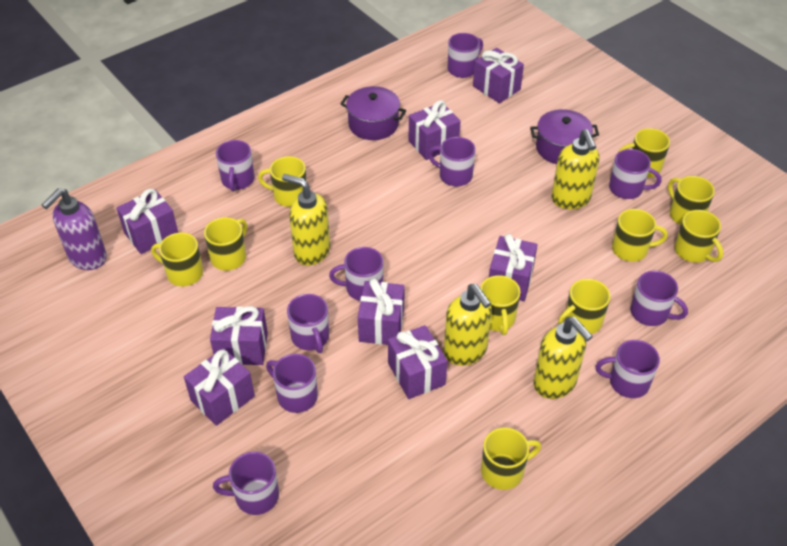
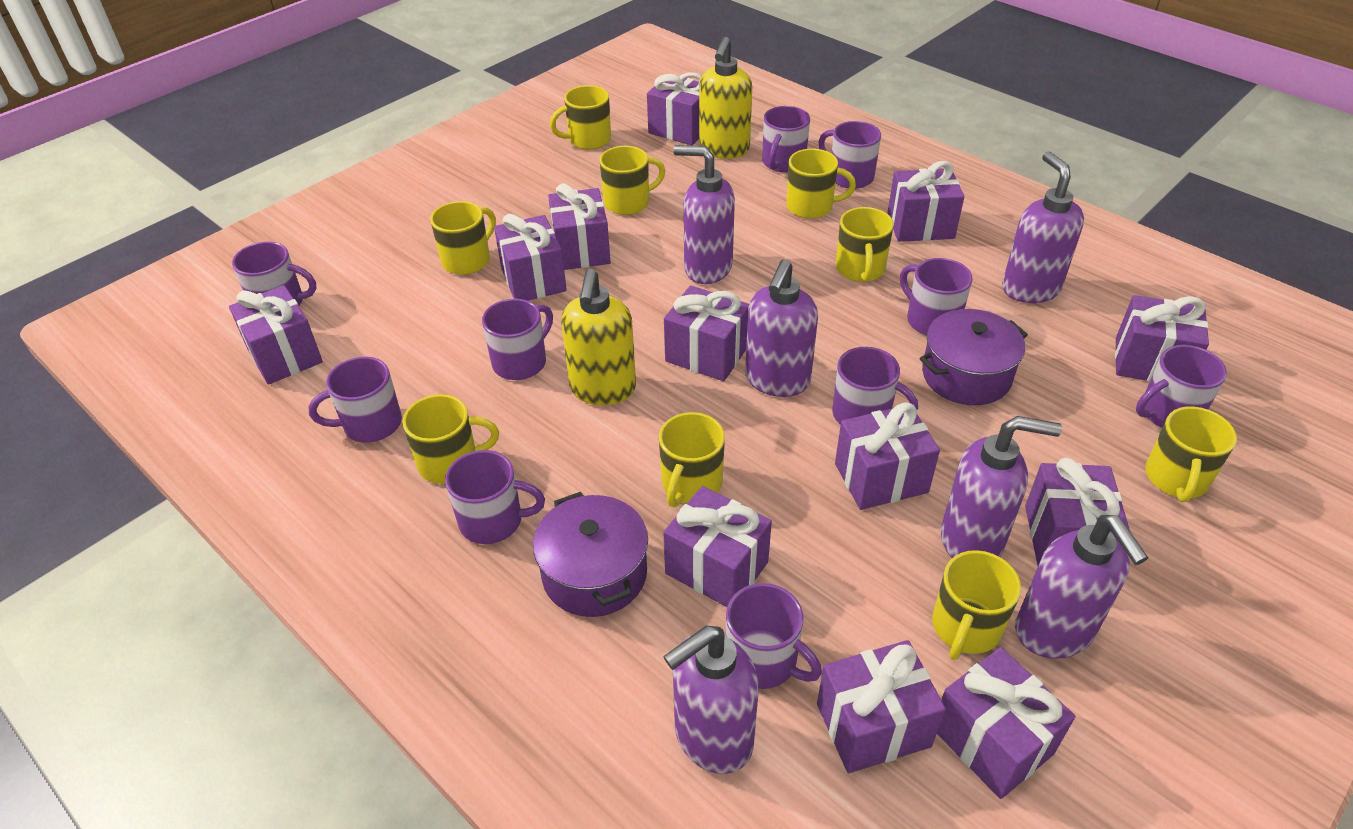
purple gift: [116,189,178,254] [184,348,255,426] [210,306,268,365] [358,278,405,345] [388,325,447,399] [408,100,461,160] [473,48,524,103] [489,234,537,301] = 8 -> [229,285,323,385] [494,214,567,301] [548,183,611,270] [647,72,702,145] [663,486,772,607] [664,285,749,381] [817,640,946,773] [835,402,940,510] [887,161,964,242] [937,647,1076,799] [1025,458,1129,565] [1115,295,1209,382] = 12
purple soap dispenser: [41,188,107,270] = 1 -> [663,626,759,774] [673,145,735,284] [745,259,818,397] [941,416,1062,558] [1002,151,1084,303] [1015,515,1148,659] = 6
yellow mug: [151,233,203,286] [204,217,247,271] [258,156,307,207] [480,275,521,335] [481,427,541,490] [558,279,610,334] [612,209,668,262] [619,128,670,178] [668,176,715,225] [675,210,723,263] = 10 -> [403,394,499,484] [430,201,496,275] [550,85,611,150] [600,146,665,215] [659,412,725,507] [786,149,856,219] [836,207,894,282] [932,550,1021,660] [1145,407,1237,502] = 9
yellow soap dispenser: [282,174,330,266] [444,284,492,366] [533,317,593,399] [551,129,600,209] = 4 -> [561,269,636,405] [699,37,752,159] = 2

